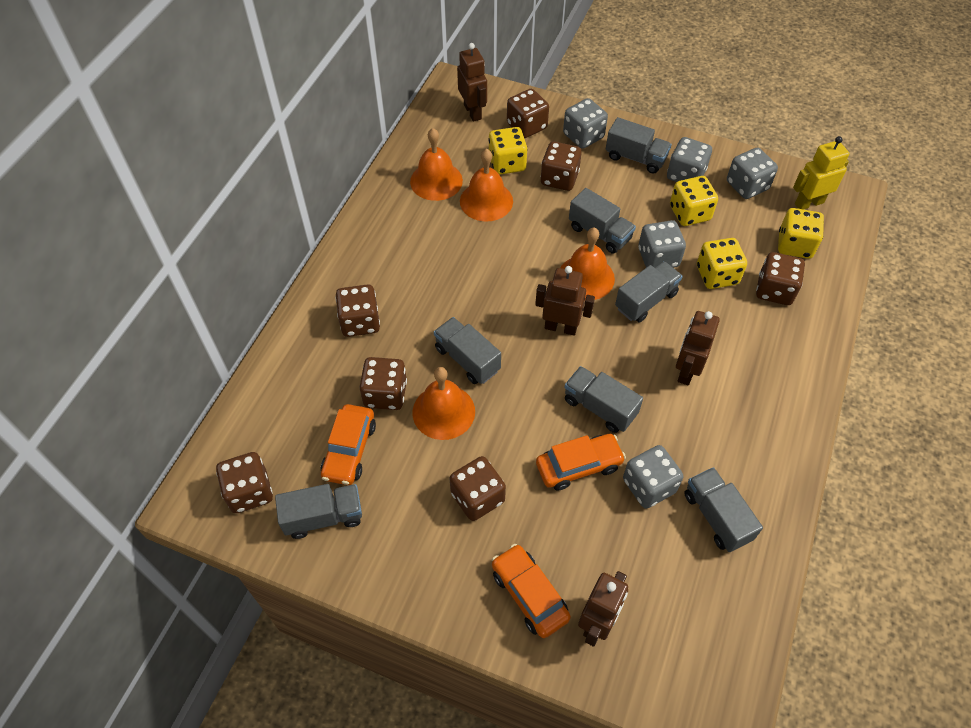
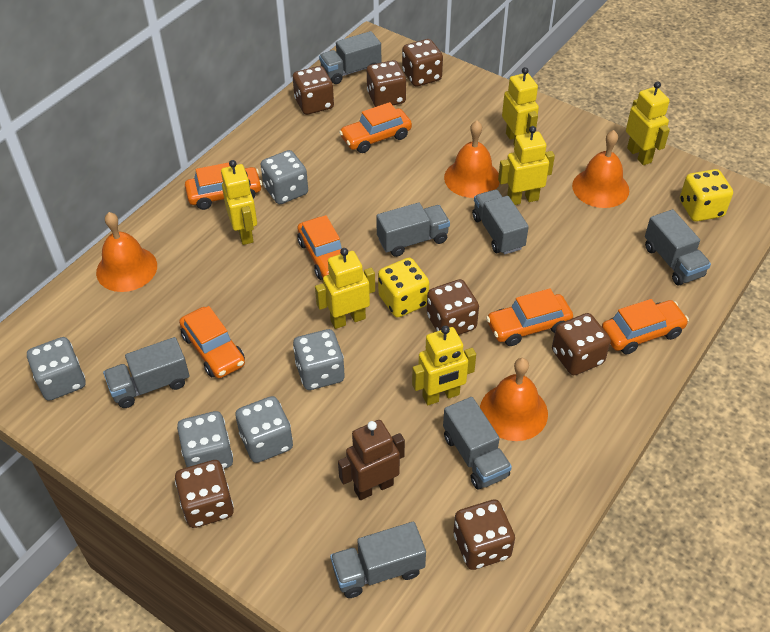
brown robot: [457,43,487,122] [535,266,595,336] [578,571,628,647] [676,311,720,385] = 4 -> [338,420,405,500] = 1
orange car: [321,404,376,485] [492,544,571,638] [536,434,626,490] = 3 -> [179,306,245,378] [185,163,262,210] [297,215,342,280] [339,102,412,153] [486,288,573,346] [602,299,689,355] = 6
yellow dice: [489,127,528,175] [670,176,718,226] [697,238,747,289] [778,208,824,259] = 4 -> [378,258,429,318] [680,169,733,222] = 2
yellow robot: [793,136,850,210] = 1 -> [221,160,257,245] [315,248,375,329] [412,325,476,406] [498,126,555,205] [502,67,539,146] [626,81,670,165] = 6

